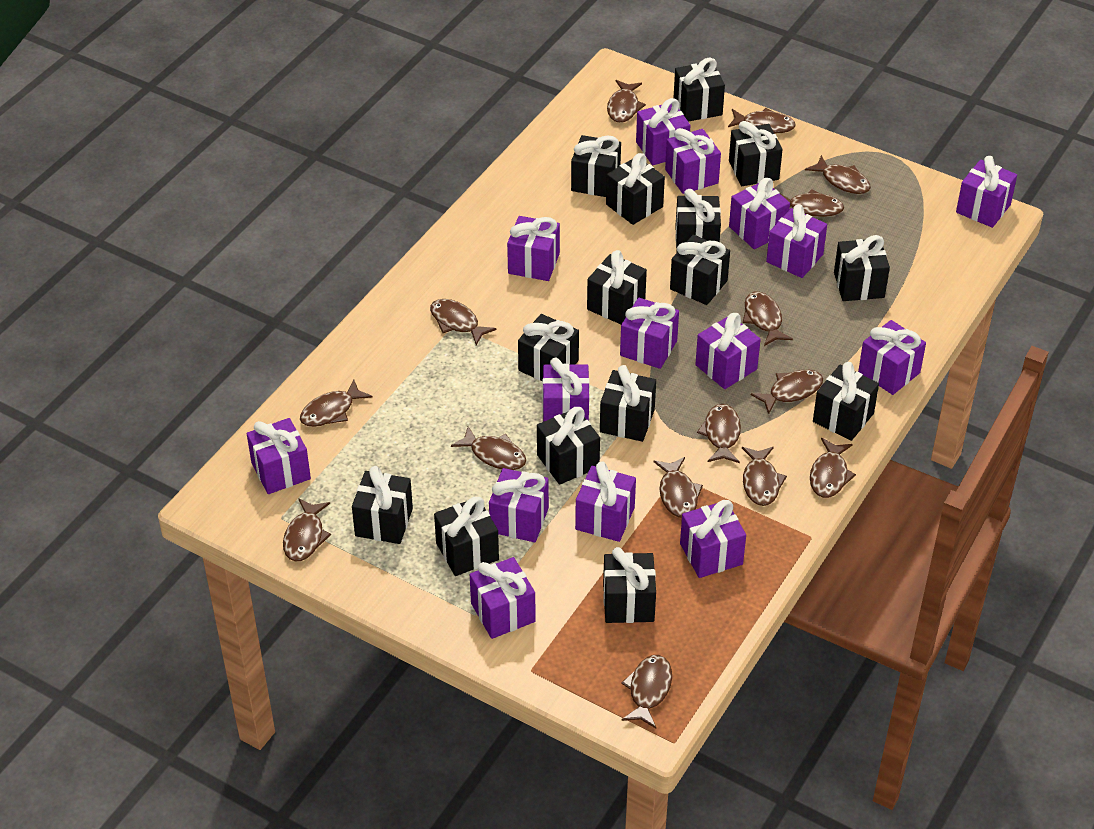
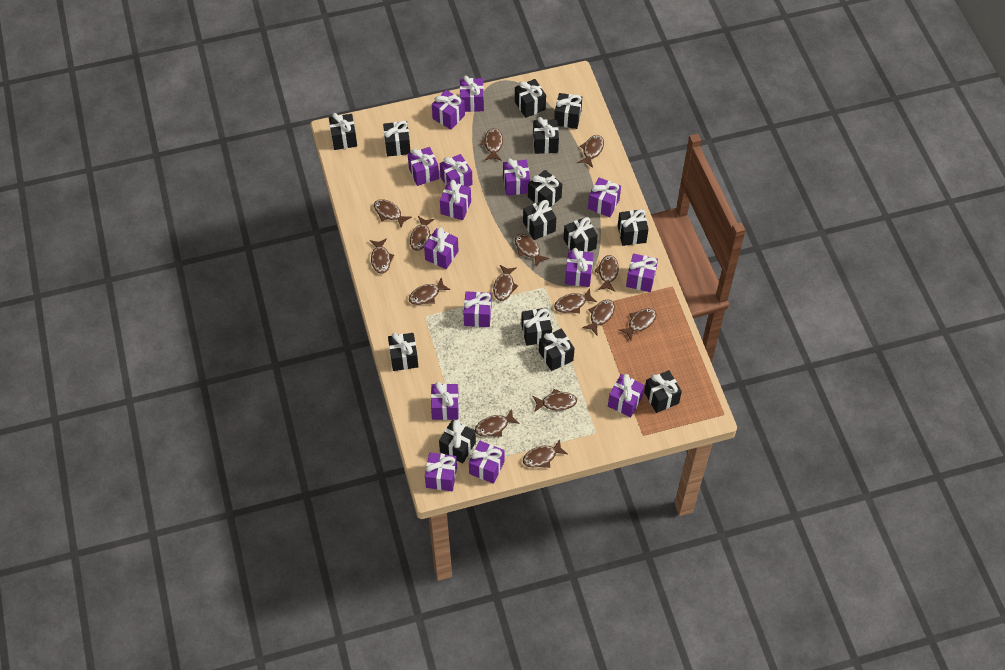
black gift: [352,466,413,544] [434,497,499,576] [518,314,579,381] [537,407,600,485] [571,135,621,197] [587,250,647,324] [600,365,656,442] [603,547,656,623] [606,153,665,225] [670,235,730,305] [673,58,725,121] [675,189,721,252] [729,121,783,186] [813,362,879,441] [834,235,890,301] = 15 -> [329,113,357,150] [383,121,411,157] [388,333,418,371] [439,420,476,463] [515,79,546,118] [521,308,552,346] [523,200,556,240] [528,170,562,207] [533,117,559,154] [539,329,574,371] [554,93,582,129] [563,217,598,252] [618,209,648,246] [644,370,682,413] = 14

